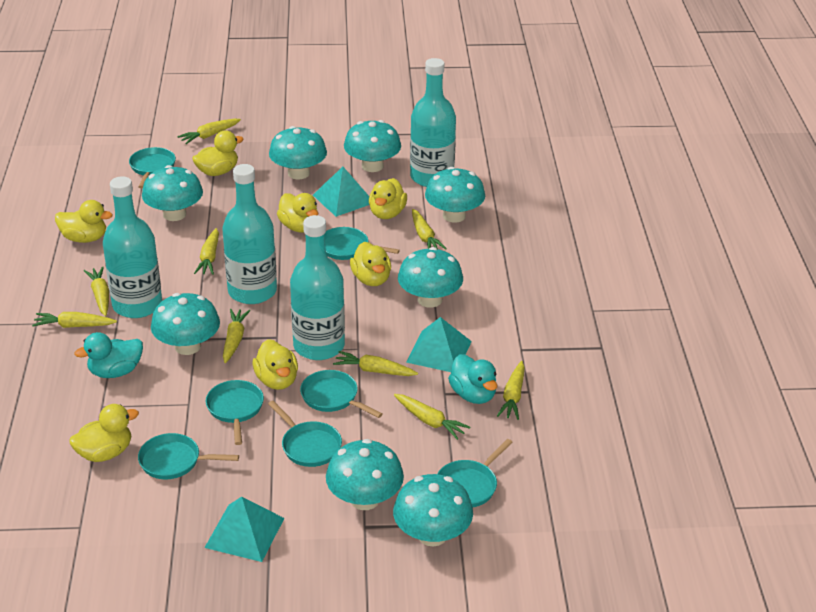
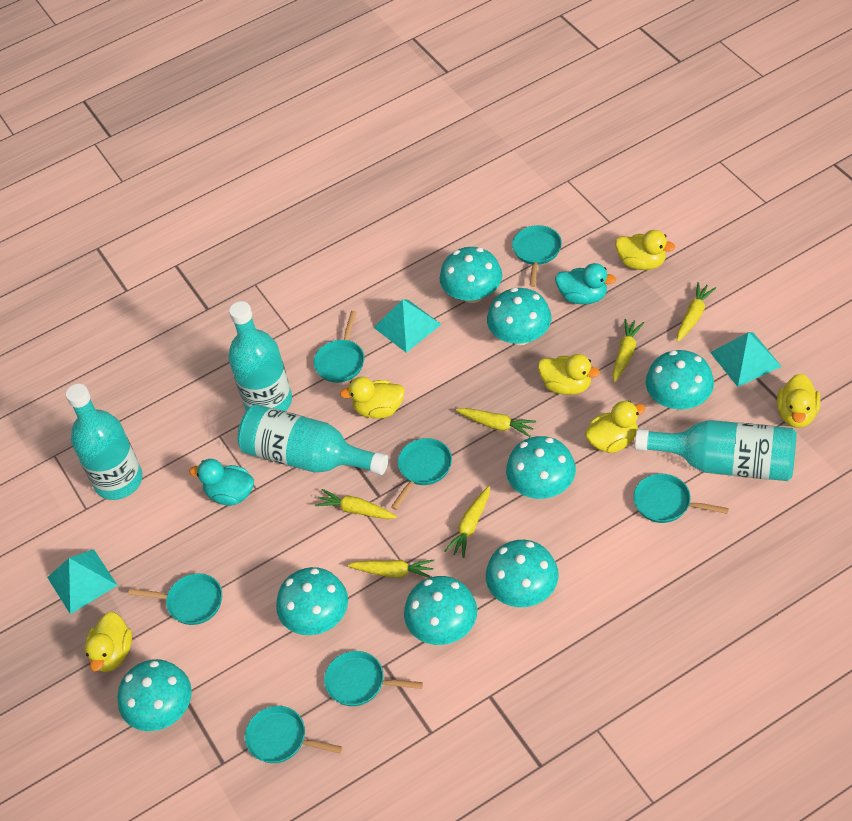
yellow carrot: [32,312,117,328] [84,267,109,316] [177,119,241,144] [194,228,219,275] [223,309,250,363] [333,351,418,376] [394,394,470,440] [412,209,447,249] [497,361,525,420] = 9 -> [315,489,397,519] [347,560,434,578] [444,486,490,558] [456,408,536,437] [612,319,644,383] [677,282,716,342] = 6
yellow duck: [55,200,113,243] [69,404,139,462] [192,130,244,176] [253,339,298,390] [277,193,318,233] [350,242,391,286] [369,178,407,219] = 7 -> [85,612,132,672] [340,377,405,418] [538,354,600,395] [585,401,646,453] [615,230,675,270] [777,374,821,428] = 6

